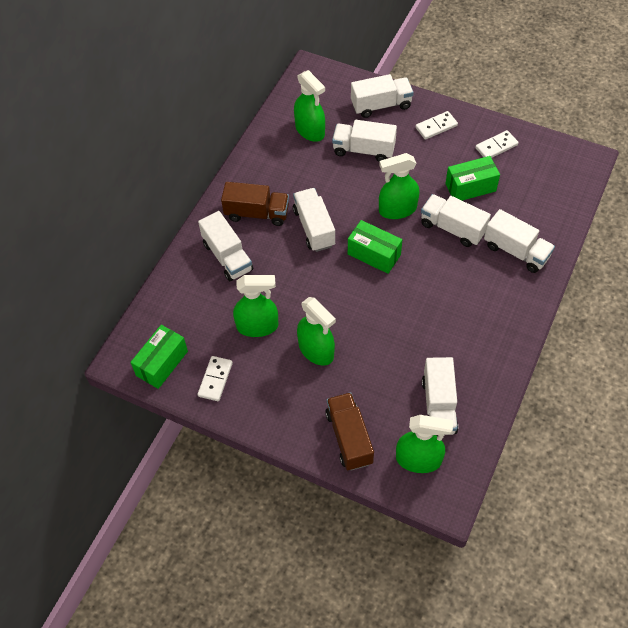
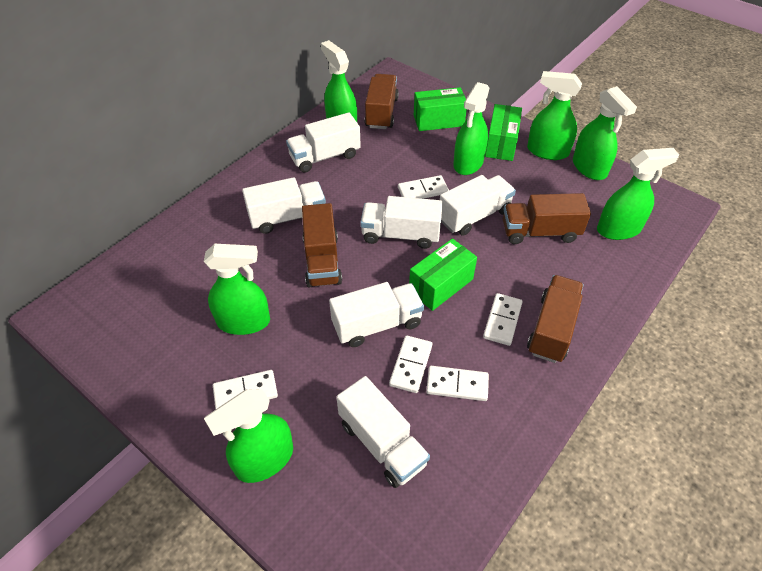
brown truck: [221,182,289,226] [325,392,374,471] = 2 -> [302,203,342,287] [364,74,399,129] [503,193,591,244] [527,275,584,363] = 4
green spray bottle: [233,275,278,337] [294,70,325,142] [297,297,336,365] [379,153,419,219] [396,415,453,473] = 5 -> [204,244,270,335] [204,389,293,483] [321,40,357,122] [453,82,489,175] [527,71,582,160] [573,86,637,180] [597,148,679,240] = 7
white domino: [197,356,233,401] [415,111,458,140] [475,130,518,158] = 3 -> [213,370,278,409] [389,335,432,393] [398,175,449,199] [426,366,489,401] [483,293,523,346] = 5
white truck: [198,211,253,281] [293,188,335,252] [332,120,397,162] [351,74,414,118] [421,194,491,247] [422,357,458,435] [484,209,555,273] = 7 -> [242,177,326,234] [286,112,361,173] [329,282,424,347] [336,376,430,488] [360,196,443,249] [440,175,516,236] = 6

